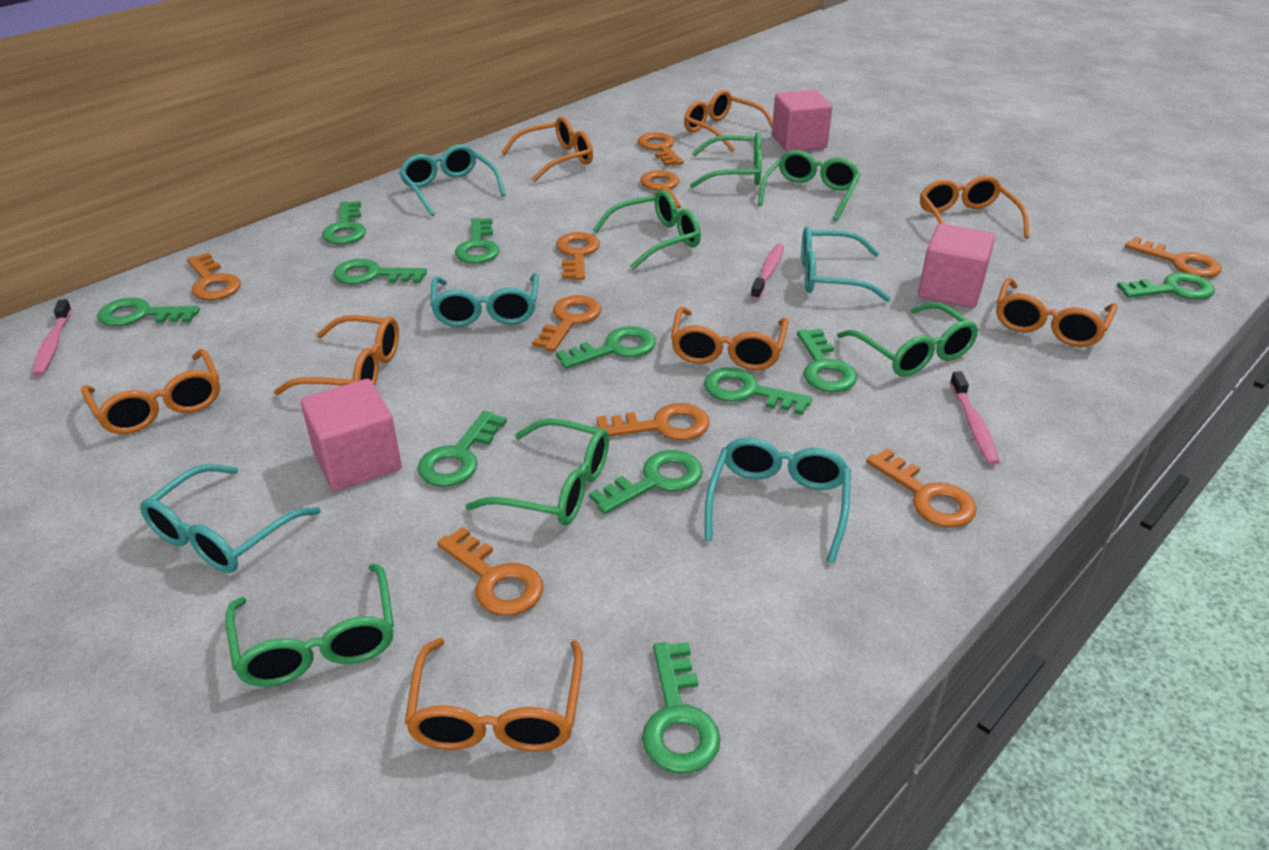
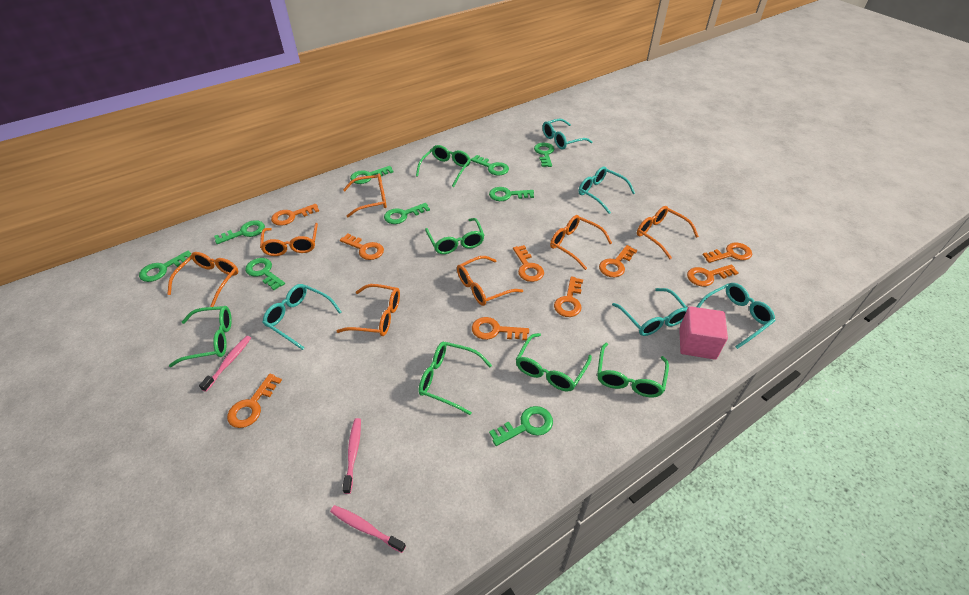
green key: [97,298,200,326] [322,201,366,244] [333,259,427,284] [417,411,507,487] [455,218,499,263] [556,326,656,369] [589,450,703,514] [642,642,721,773] [704,367,812,415] [797,329,857,392] [1117,273,1215,300] = 11 -> [139,251,191,282] [214,220,265,244] [245,258,285,290] [350,166,393,184] [384,203,430,224] [471,155,509,176] [489,187,534,201] [489,406,553,446] [534,143,554,167] = 9
orange glasses: [81,349,220,434] [274,315,399,395] [405,638,583,752] [501,116,593,183] [671,307,789,370] [684,90,773,152] [920,176,1029,238] [996,278,1118,347] = 8 -> [167,252,239,307] [260,223,318,256] [336,284,400,336] [343,173,387,218] [457,256,523,306] [550,215,612,270] [637,206,699,259] = 7
pink cube: [301,379,402,491] [772,90,832,152] [918,223,995,308] = 3 -> [679,306,728,360] = 1

